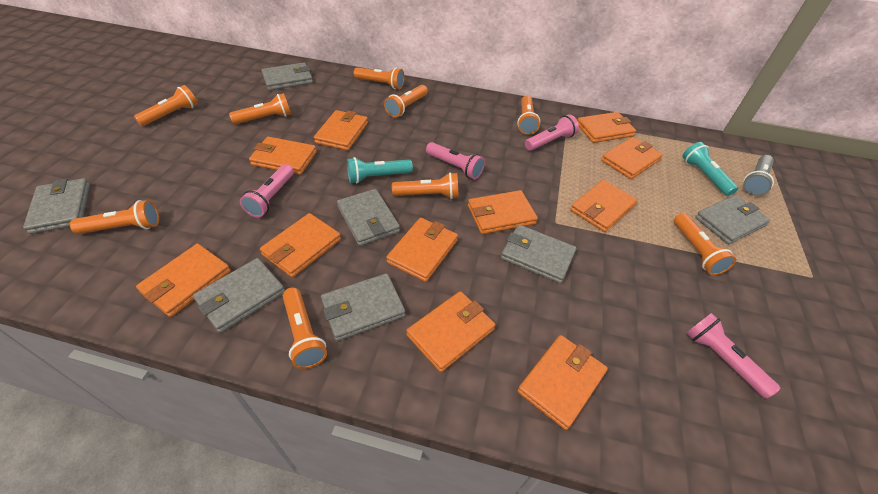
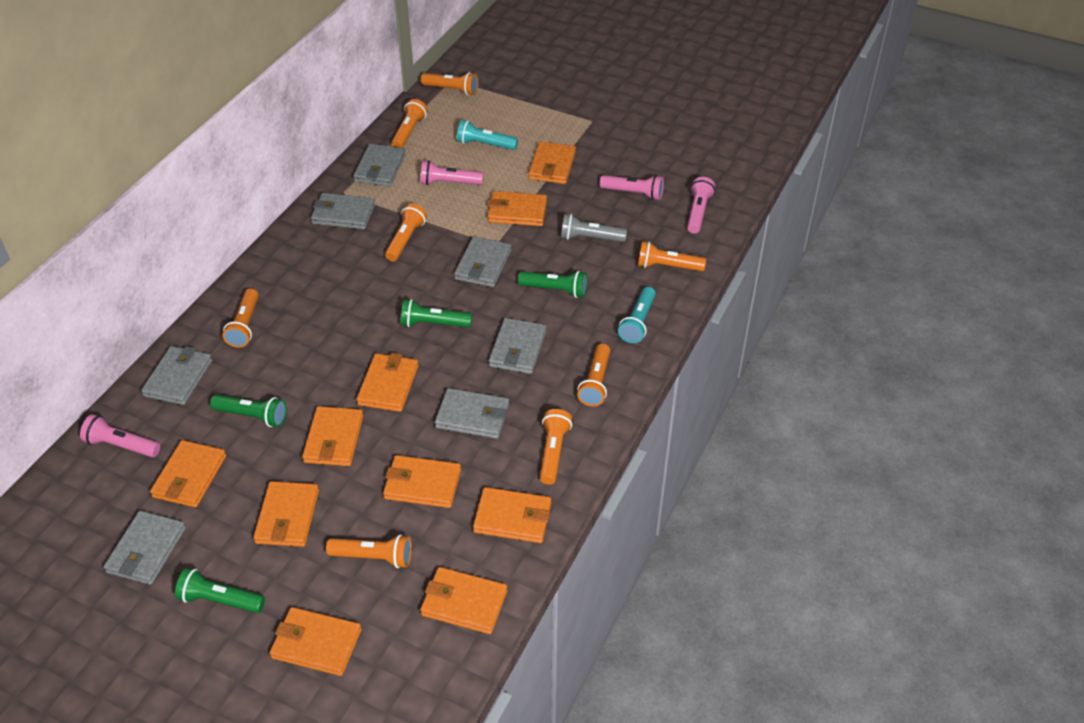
green flashlight: none = 0 -> [175,568,265,613] [210,395,287,427] [401,299,472,327] [518,271,587,298] = 4
orange flashlight: [70,200,159,234] [134,85,198,126] [229,93,291,124] [283,288,327,369] [354,67,405,89] [384,85,428,118] [392,172,458,199] [517,96,540,135] [674,213,736,275] = 9 -> [223,289,259,348] [326,535,412,568] [385,203,427,261] [391,99,428,148] [421,72,478,96] [540,409,572,485] [577,344,610,406] [638,241,706,271] = 8
orange wallet: [136,244,231,317] [249,137,317,175] [260,213,341,277] [314,110,368,151] [386,218,458,282] [406,291,495,372] [468,190,538,234] [518,335,608,430] [570,180,637,232] [577,112,636,143] [601,137,663,179] = 11 -> [150,440,226,508] [253,481,319,547] [270,607,361,676] [302,406,364,466] [357,353,419,412] [383,455,461,508] [420,567,507,634] [473,487,551,543] [488,191,547,226] [529,142,576,184] = 10

